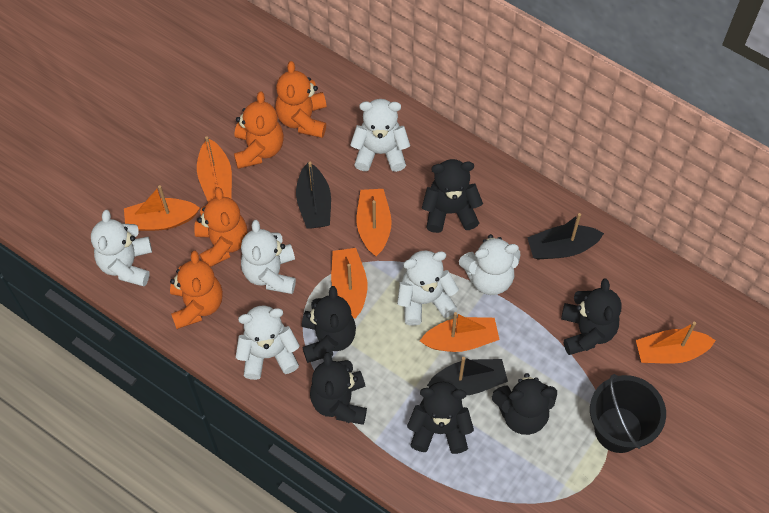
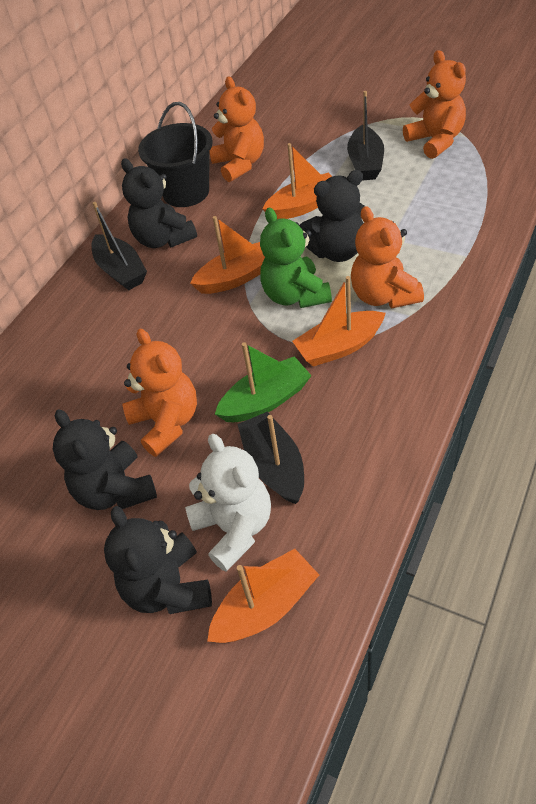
black teddy bear: [302,286,356,363] [310,352,367,425] [407,382,474,454] [422,159,483,233] [492,373,557,435] [561,279,622,355] = 6 -> [53,409,157,510] [104,506,212,614] [121,159,197,248] [299,170,365,262] = 4
green boat: none = 0 -> [215,342,312,422] = 1
green teddy bear: none = 0 -> [260,208,332,308] = 1
orange boat: [124,185,200,231] [197,136,232,202] [331,248,368,319] [357,189,392,256] [420,312,500,352] [636,322,716,364] = 6 -> [190,216,265,294] [207,549,319,643] [263,143,332,219] [292,276,386,367] = 4
white teddy bear: [91,210,152,287] [236,306,300,380] [241,220,296,294] [350,99,410,172] [397,250,459,326] [459,234,521,295] = 6 -> [185,434,271,572] = 1

